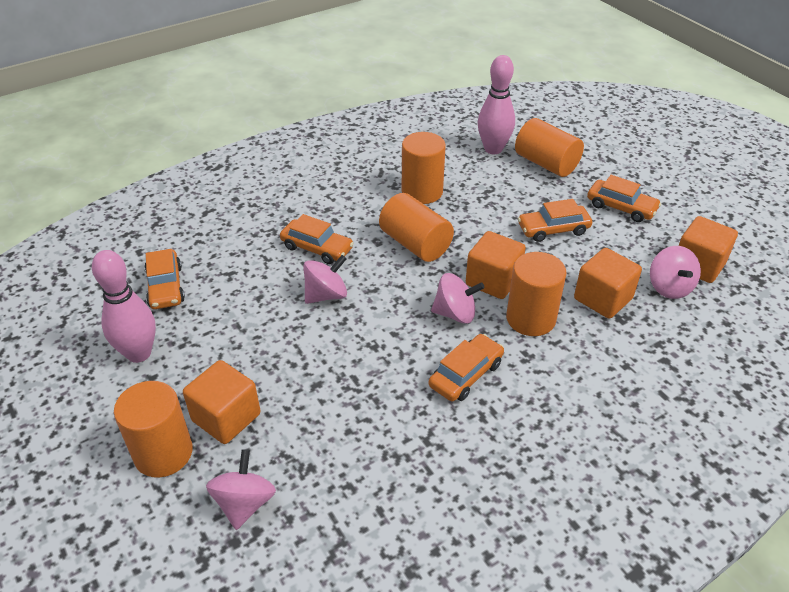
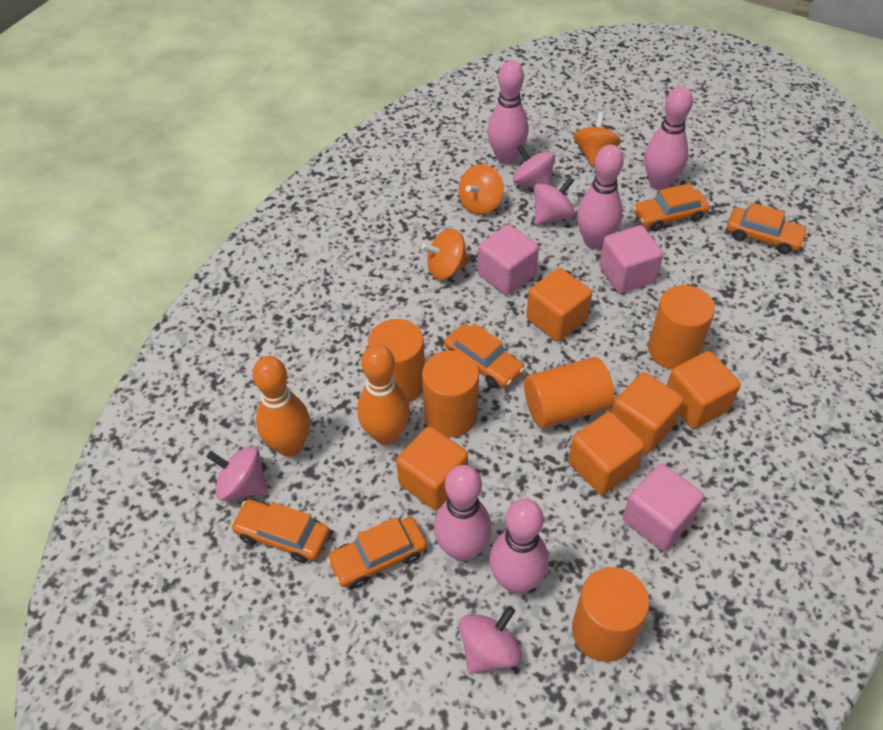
orange bowling pin: none = 0 -> [253,356,310,457] [357,344,410,445] = 2
orange cube: [183,360,260,444] [466,231,526,299] [574,248,642,319] [679,216,738,283] = 4 -> [396,426,468,510] [526,268,592,342] [568,412,645,495] [612,372,684,453] [667,351,741,429] = 5
orange spinning top: none = 0 -> [421,229,469,280] [459,164,504,215] [573,112,621,167] = 3
pink bowling pin: [92,250,156,363] [478,55,515,154] = 2 -> [434,465,492,562] [487,60,528,164] [489,499,549,594] [577,145,624,249] [644,86,693,190] = 5
pink cube: none = 0 -> [478,224,539,295] [599,225,663,293] [623,464,704,551] = 3

